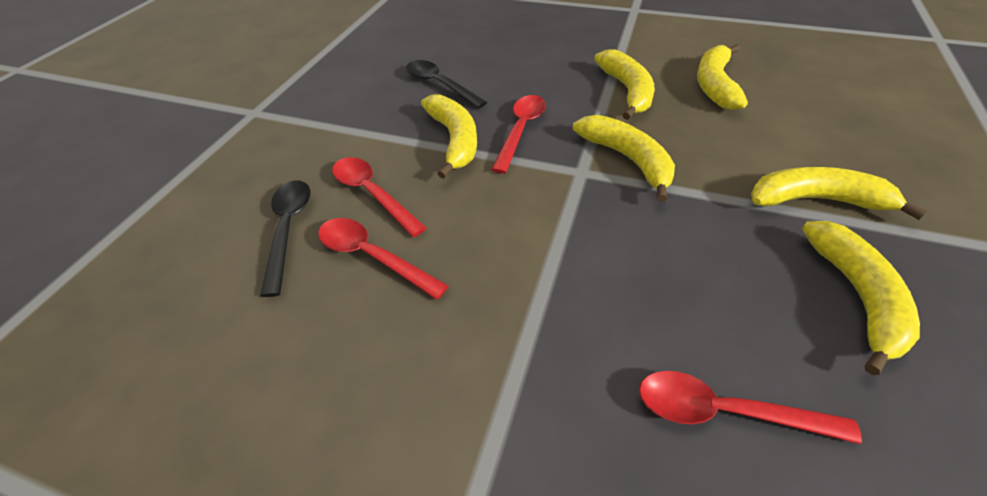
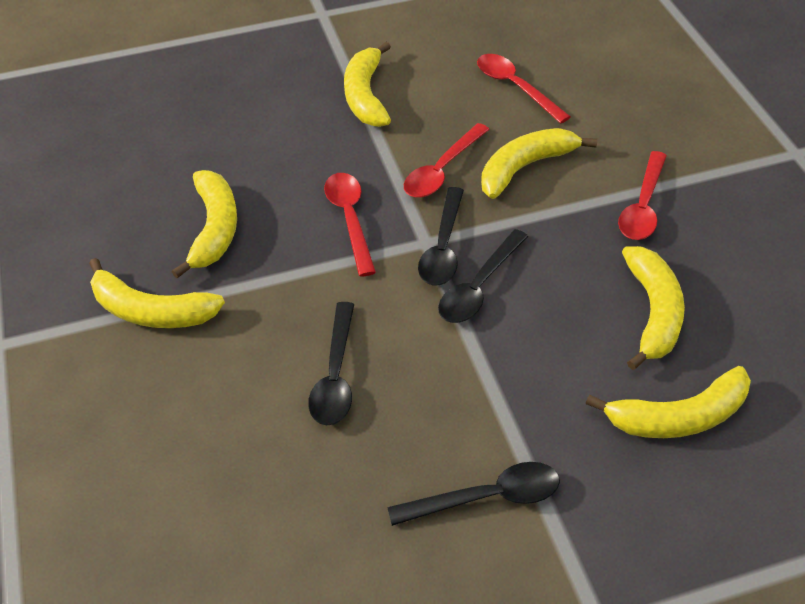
black spoon: [260,180,310,297] [406,60,487,109] = 2 -> [308,302,354,426] [387,462,560,526] [418,187,464,285] [438,229,528,323] = 4

